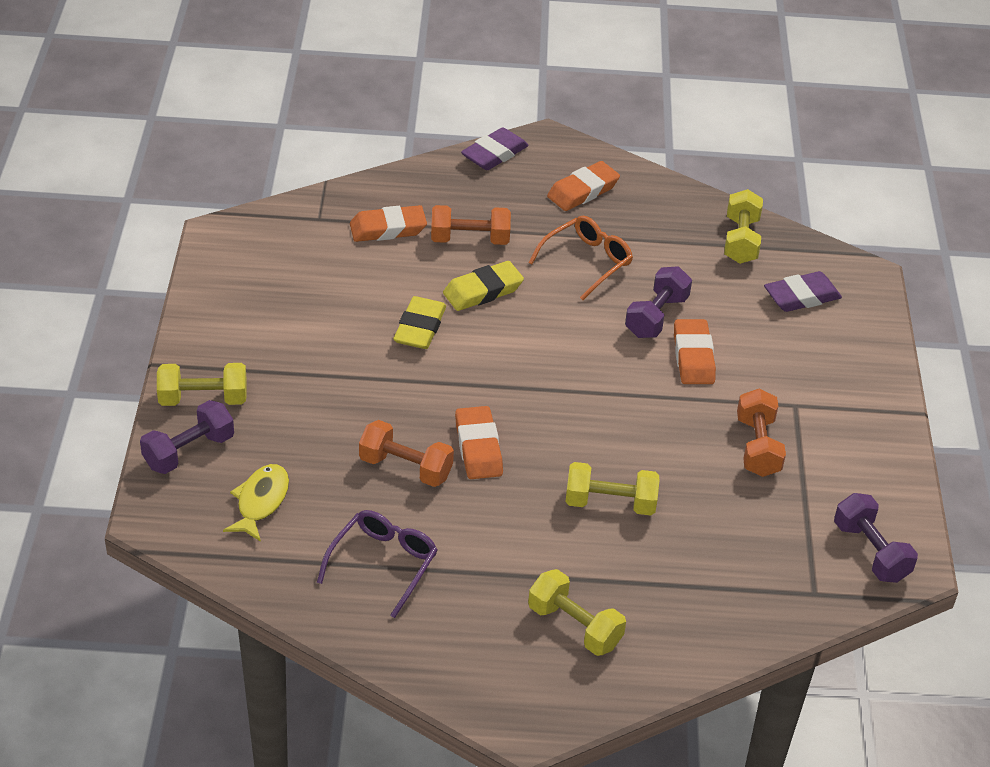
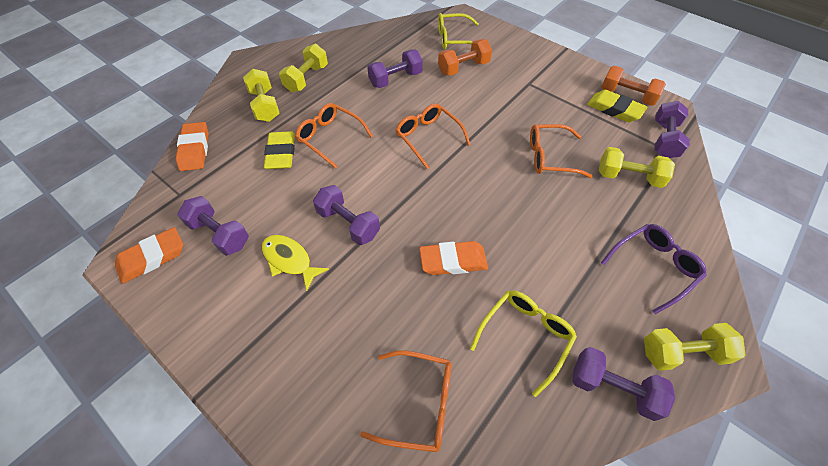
orange dumbbell: [359,420,454,487] [431,205,511,245] [737,388,786,477] = 3 -> [438,39,492,76] [602,66,666,106] = 2
orange eraser: [350,205,427,242] [455,406,503,479] [547,161,620,211] [674,319,716,384] = 4 -> [115,227,183,284] [176,122,209,171] [419,241,488,275] = 3
orange glasses: [528,216,633,300] = 1 -> [295,103,373,169] [360,350,451,452] [396,103,471,169] [530,124,593,178] = 4
purple dumbbell: [140,400,234,474] [625,266,692,338] [834,493,918,583] = 3 -> [177,196,249,256] [313,185,380,245] [367,50,423,88] [573,347,675,421] [654,101,690,158] = 5
purple eraser: [461,127,529,170] [764,271,842,312] = 2 -> none = 0
yellow glasses: none = 0 -> [438,13,479,49] [470,290,577,397] = 2

